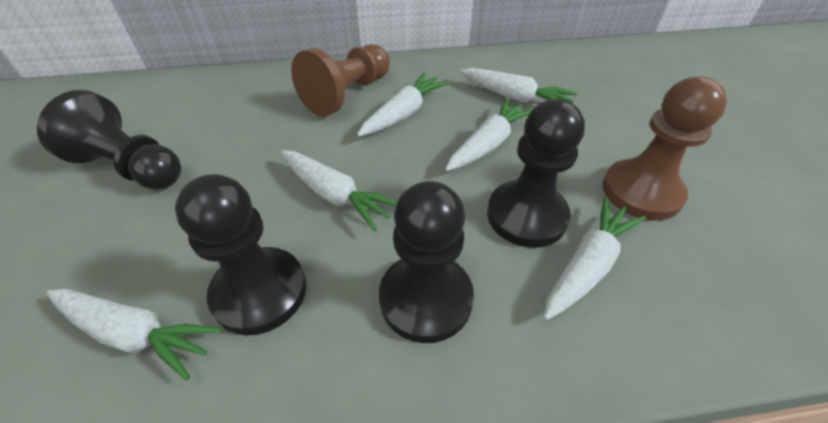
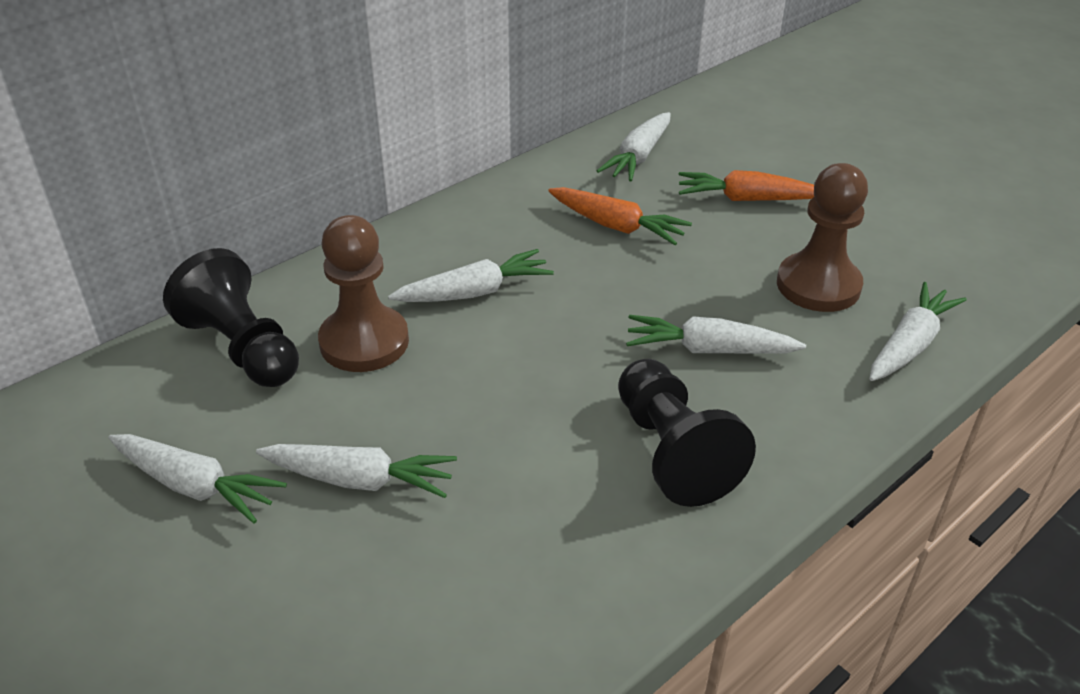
black pawn: [37,90,181,190] [175,174,306,335] [379,181,474,343] [487,99,585,248] = 4 -> [163,248,299,387] [618,359,756,507] = 2
orange carrot: none = 0 -> [548,187,692,245] [679,170,814,201] = 2

